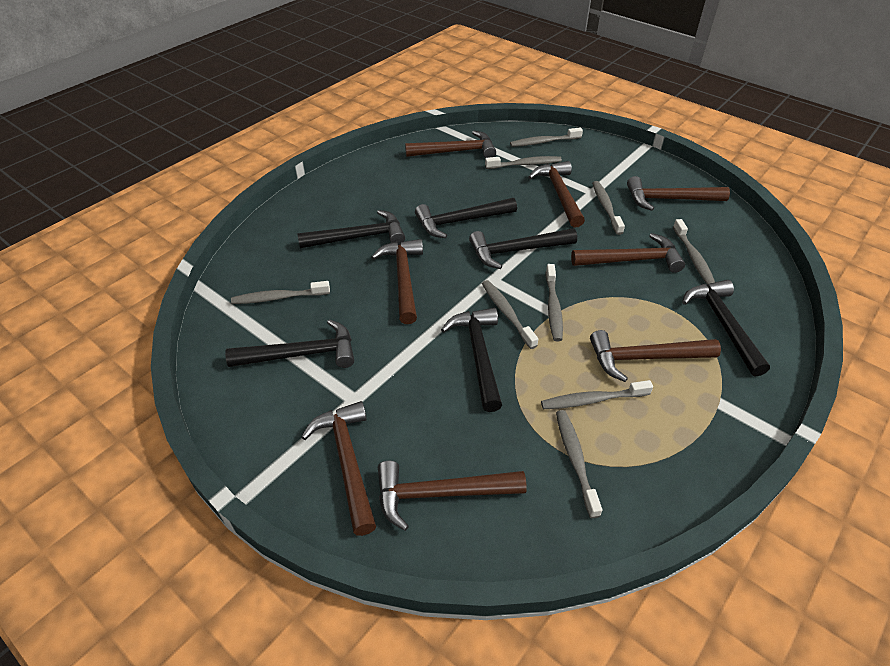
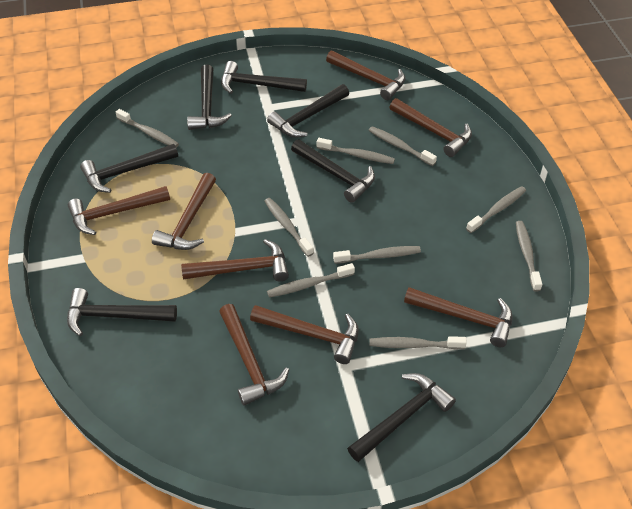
black hammer: [225,319,354,368] [297,210,405,248] [415,198,517,238] [441,308,502,412] [469,228,577,269] [682,280,770,376] = 6 -> [67,288,177,336] [80,144,178,193] [187,65,232,130] [221,61,307,94] [267,84,349,138] [291,139,375,203] [347,373,456,462] = 7

